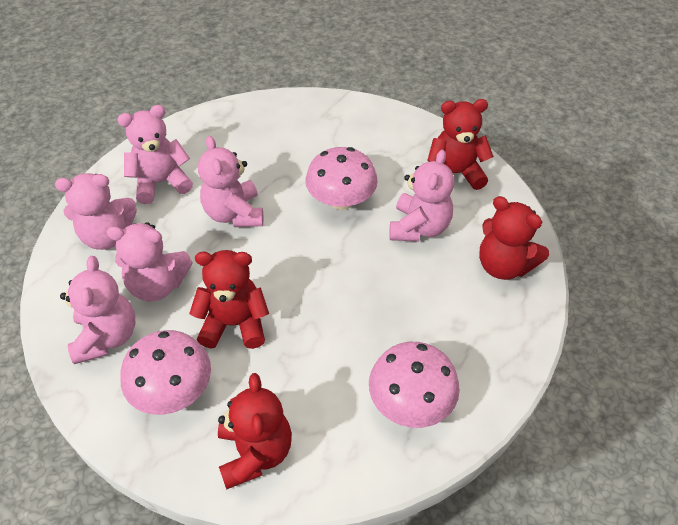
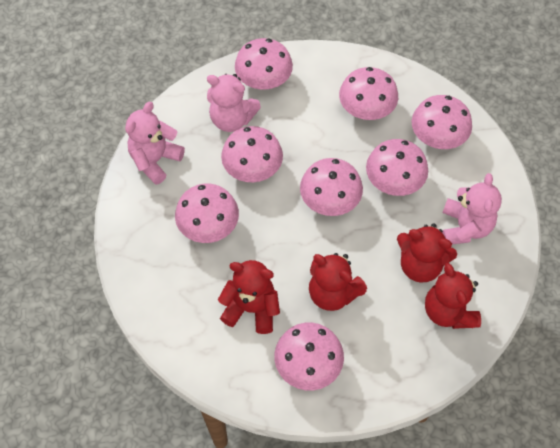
pink mushroom: [120,330,211,415] [306,147,378,210] [369,342,460,428] = 3 -> [175,184,239,243] [221,126,283,182] [235,38,293,90] [274,323,344,390] [300,158,363,216] [339,67,398,120] [366,139,428,196] [412,95,472,149] = 8
pink teddy bear: [55,173,137,250] [60,256,136,364] [106,222,193,302] [117,105,193,204] [198,136,263,227] [390,150,454,242] = 6 -> [125,102,185,185] [207,74,261,132] [442,173,502,244] = 3

